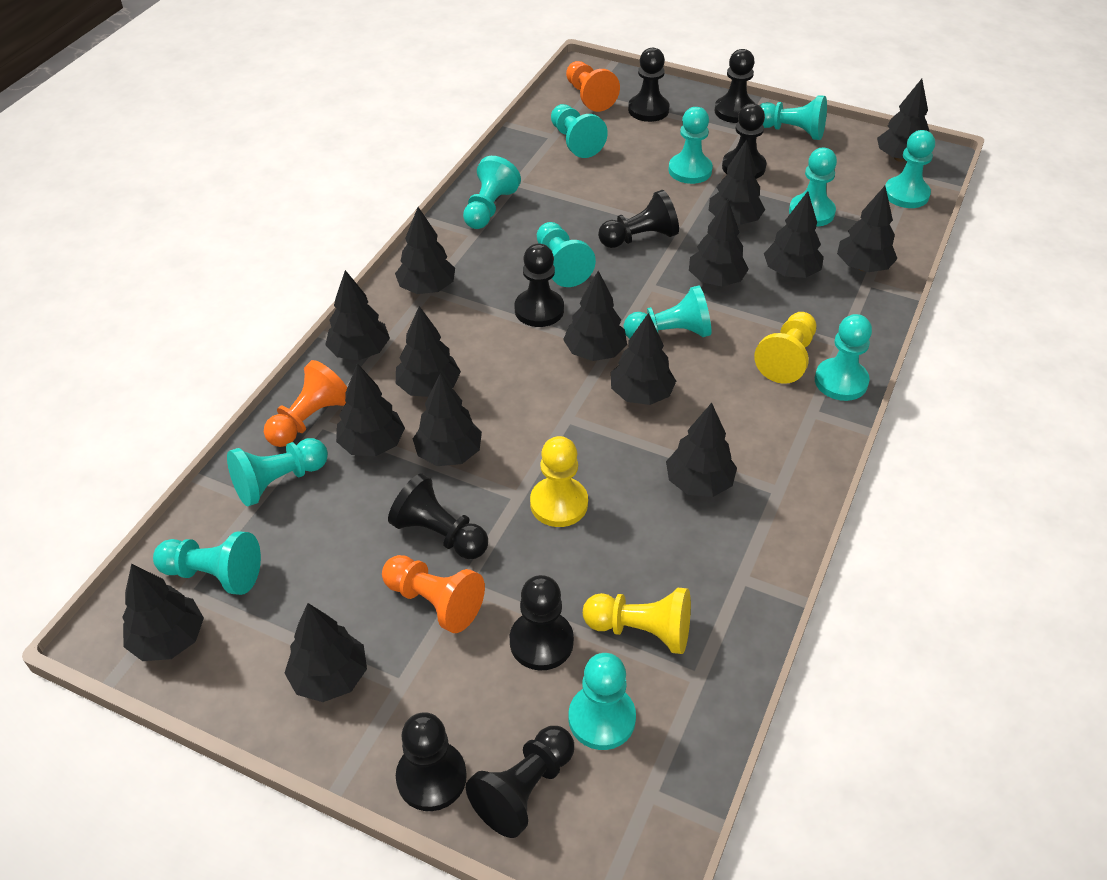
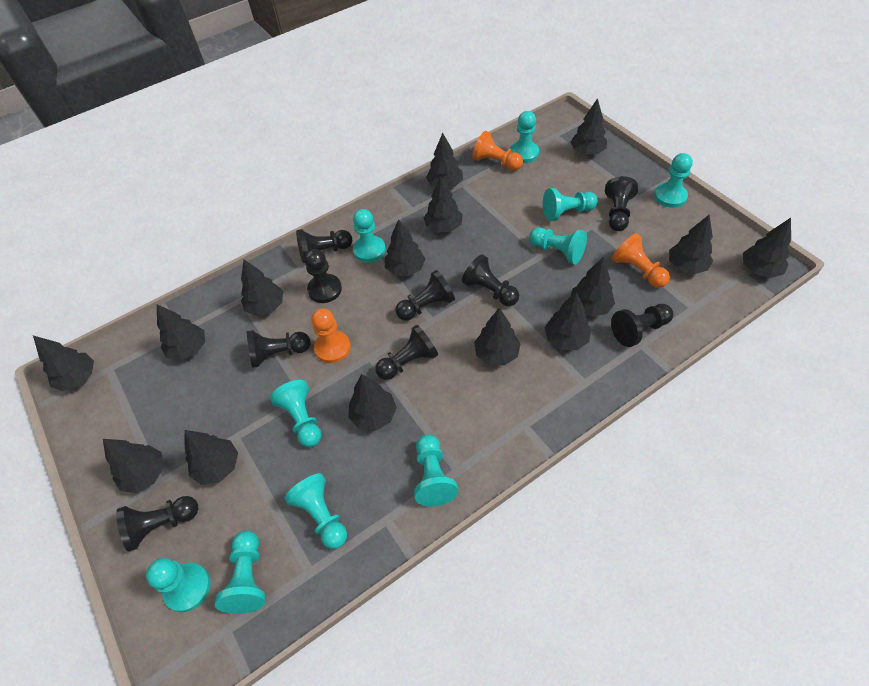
turquoise pawn: [153,532,261,595] [227,438,328,506] [463,156,521,229] [537,222,596,287] [551,104,608,158] [569,653,636,750] [624,285,711,339] [668,107,713,184] [759,95,827,140] [789,148,837,227] [815,314,872,401] [885,130,935,208] = 12 -> [146,558,211,612] [215,531,265,614] [270,380,322,447] [284,473,347,549] [353,209,386,263] [414,434,458,507] [510,111,539,163] [529,227,587,265] [543,188,598,221] [654,153,693,208] = 10
yellow pawn: [530,436,588,527] [583,588,691,654] [754,312,816,384] = 3 -> none = 0

